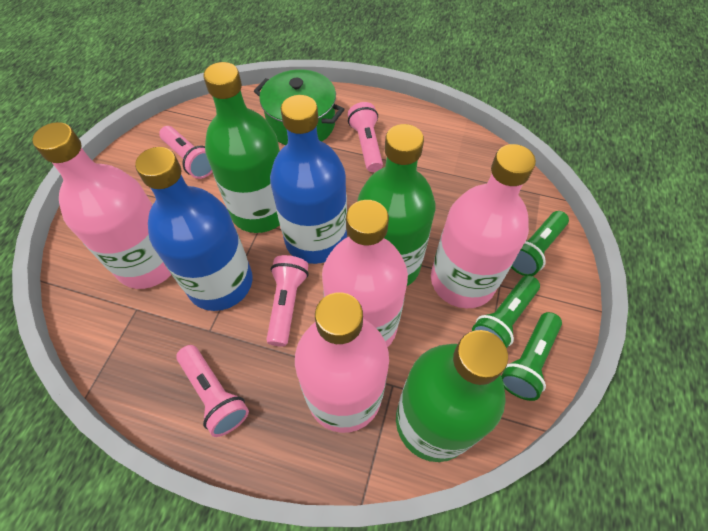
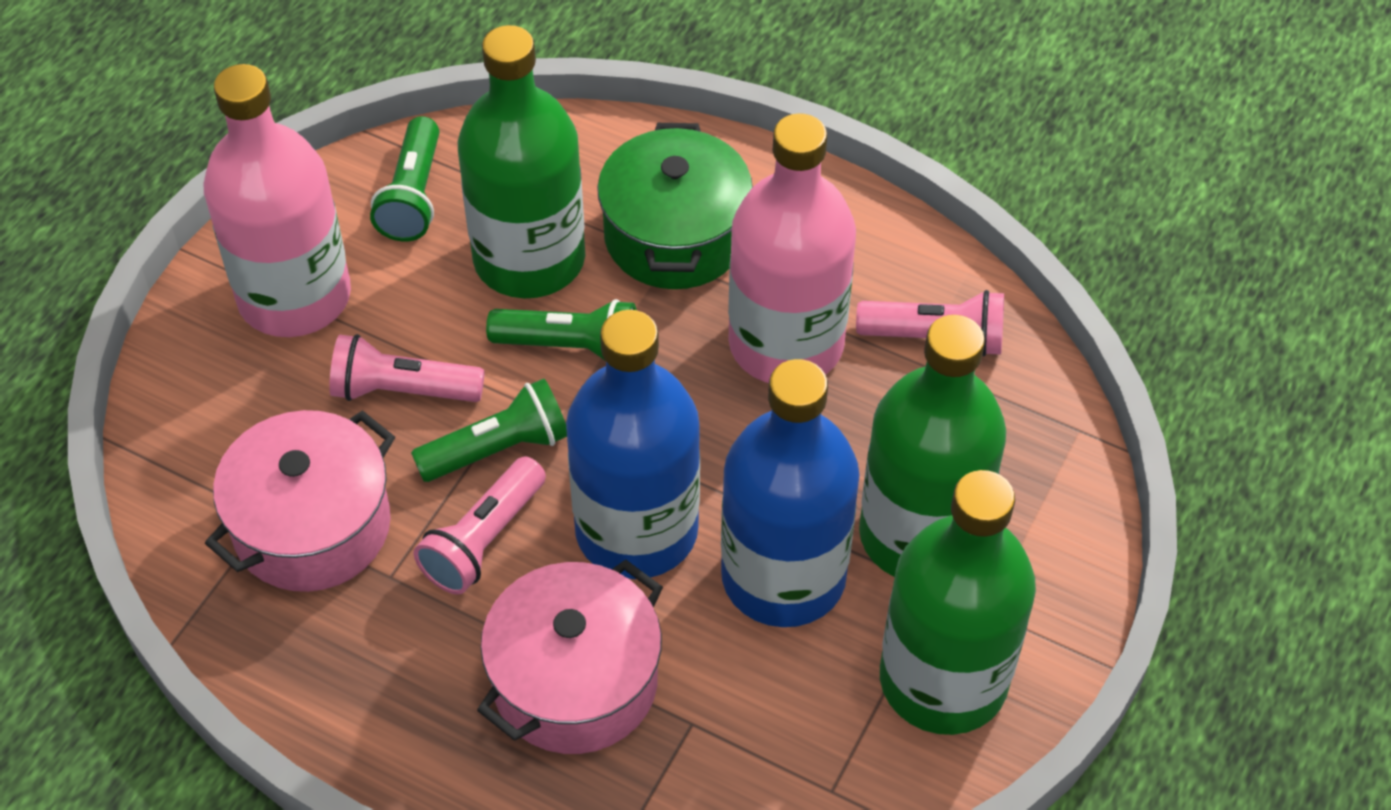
pink bottle: [32,122,171,289] [295,292,389,433] [322,200,408,347] [431,144,536,308] = 4 -> [204,64,351,337] [728,113,856,383] = 2
pink flashlight: [159,126,213,179] [176,345,249,437] [266,255,309,347] [348,102,383,172] = 4 -> [329,334,485,402] [413,457,546,595] [856,290,1004,356] = 3
pink pot: none = 0 -> [205,410,395,592] [477,559,663,754] = 2

